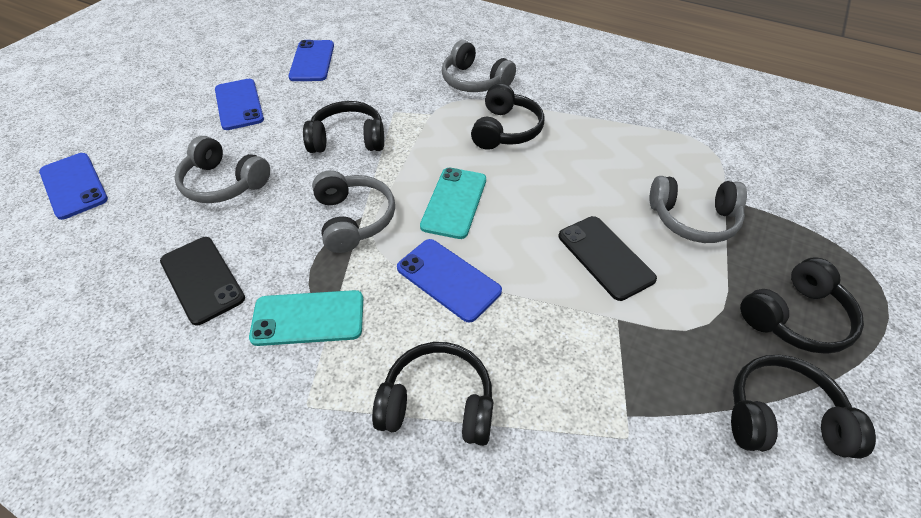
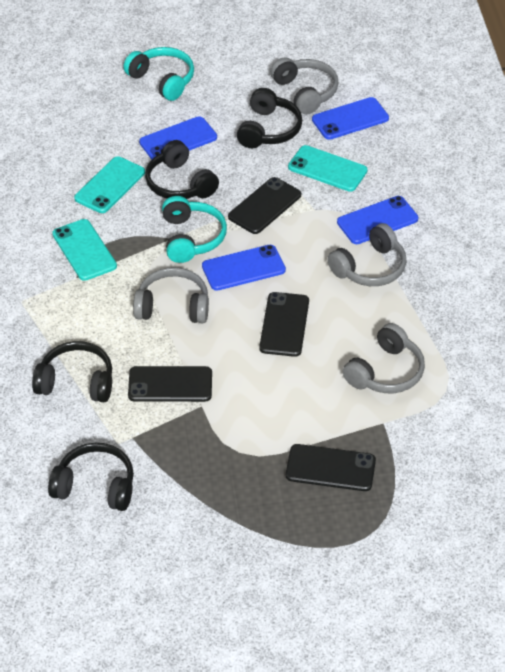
black headphones: [303,101,384,153] [372,342,494,446] [471,84,545,150] [731,355,876,459] [740,257,864,354] = 5 -> [32,341,112,402] [48,443,134,511] [145,140,219,199] [237,88,302,148] = 4
black phone: [160,237,245,325] [558,216,657,301] = 2 -> [128,366,212,402] [228,177,301,234] [259,292,309,357] [286,444,376,491] = 4
turquoise headphones: none = 0 -> [124,47,194,101] [162,196,227,263] = 2
turquoise phone: [249,290,363,346] [420,168,486,239] = 2 -> [52,219,117,281] [74,156,145,213] [288,145,368,192] = 3

